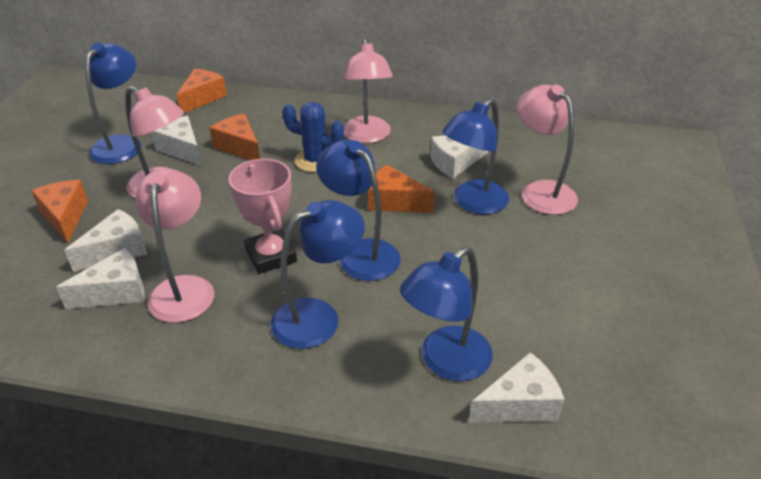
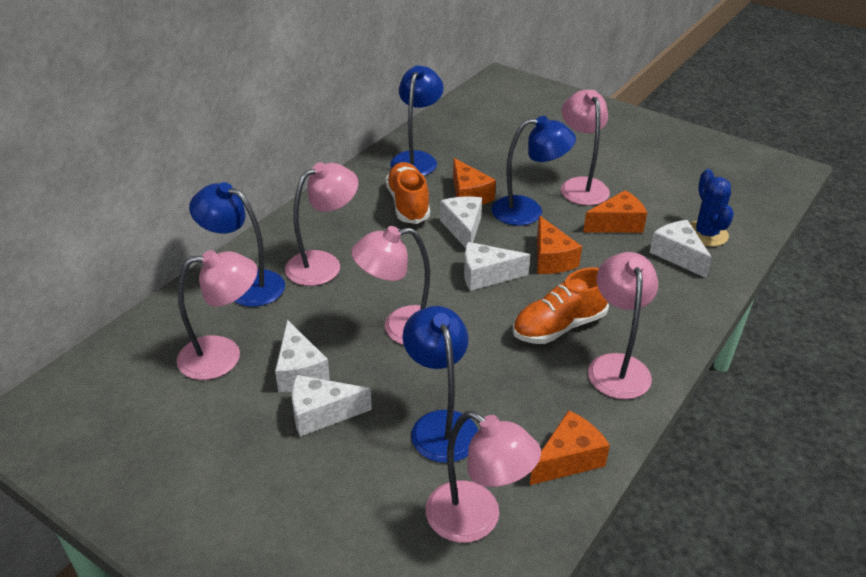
blue lamp: [85,43,141,164] [271,200,365,349] [316,139,401,281] [400,247,493,381] [442,98,509,214] = 5 -> [189,182,285,307] [390,65,444,176] [403,306,478,463] [492,116,576,226] = 4
orange shoe: none = 0 -> [386,162,430,224] [513,267,609,344] = 2
pink lamp: [125,86,184,198] [136,168,214,323] [343,38,393,143] [517,85,578,215] = 4 -> [176,250,258,380] [285,162,358,286] [351,226,430,345] [426,411,541,543] [561,90,610,205] [588,252,658,399] = 6
pink trophy: [228,159,297,274] = 1 -> none = 0

